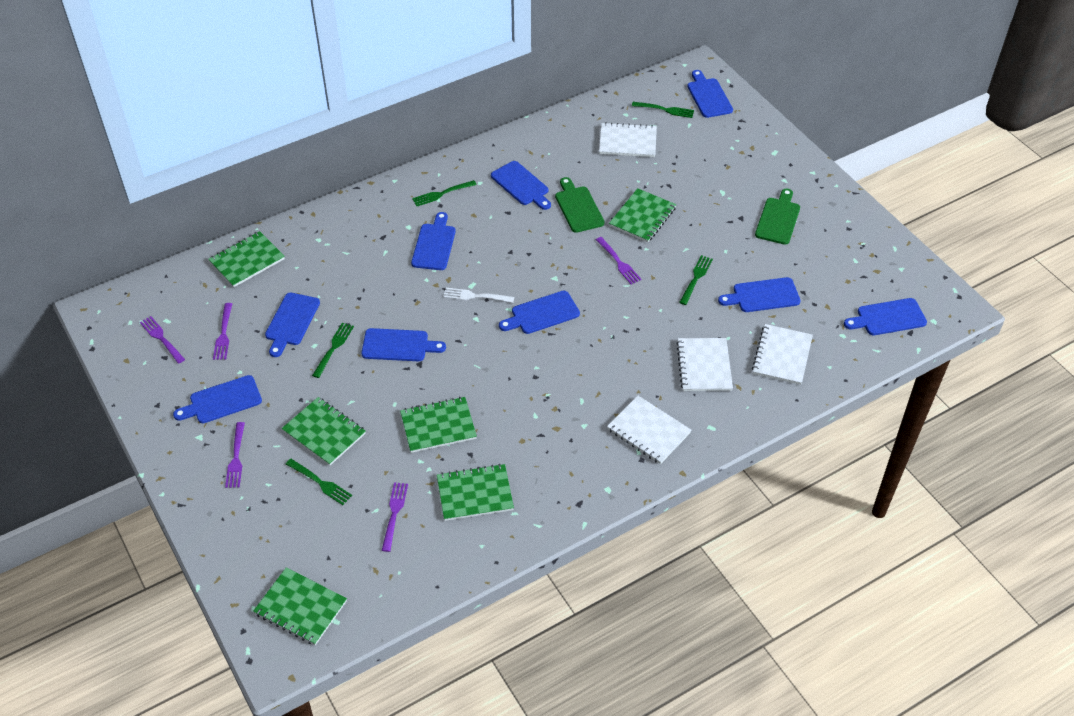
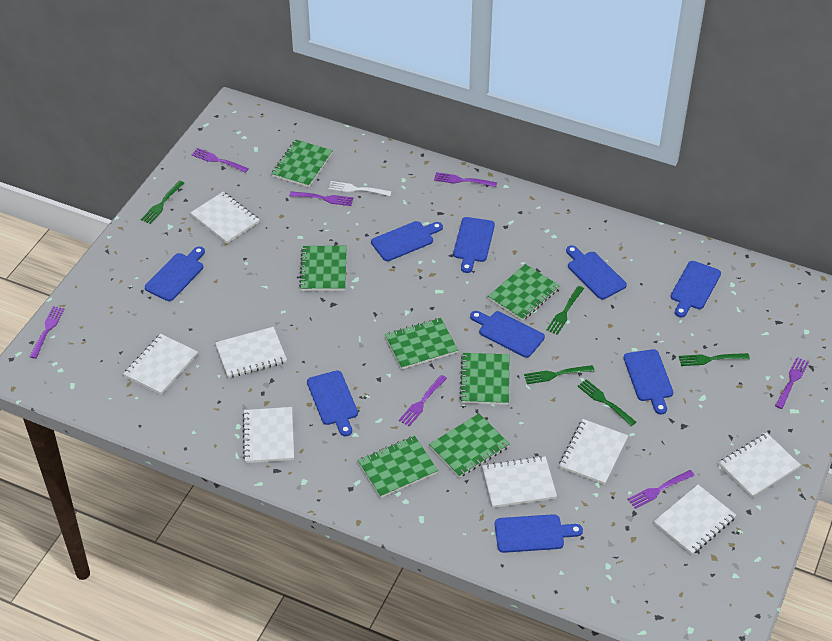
green cutting board: [555,177,605,233] [755,188,800,245] = 2 -> none = 0
green notebook: [208,231,285,287] [253,568,347,645] [282,397,366,466] [400,397,477,453] [437,464,514,521] [609,188,676,242] = 6 -> [271,139,333,187] [299,246,347,291] [358,436,438,498] [385,318,458,369] [429,414,509,478] [459,353,510,405] [488,264,560,321] = 7
purple fork: [140,316,185,364] [213,303,232,360] [225,422,245,488] [382,482,408,552] [596,237,641,284] = 5 -> [30,306,64,359] [191,148,249,173] [289,191,353,206] [399,375,447,426] [434,172,497,187] [628,470,695,509] [775,357,809,409] = 7
white notebook: [599,122,657,157] [607,396,691,464] [676,338,733,391] [752,324,813,385] = 4 -> [123,334,198,395] [190,192,260,243] [215,327,287,378] [243,407,294,463] [482,456,557,508] [559,419,628,485] [654,485,736,555] [719,433,801,497] = 8

